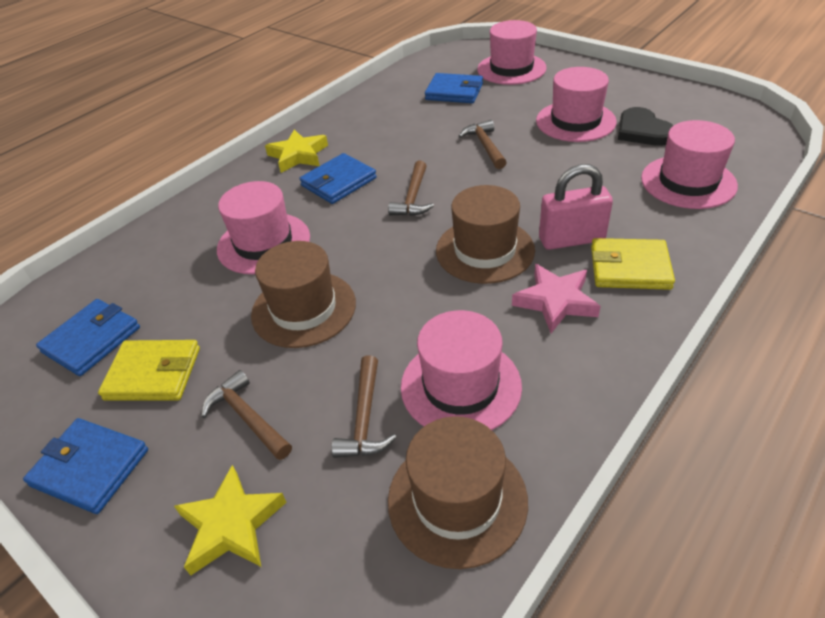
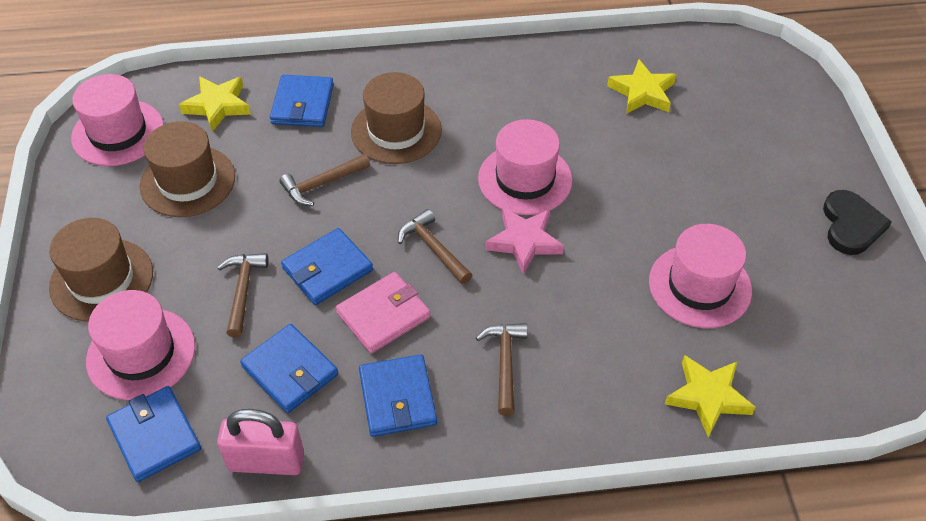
blue wallet: [23,418,148,514] [36,299,140,376] [300,153,377,204] [425,73,483,103] = 4 -> [106,386,201,482] [240,324,338,413] [270,75,334,127] [281,228,373,305] [359,354,437,437] = 5
pink hat: [217,181,310,274] [401,310,522,430] [477,20,547,85] [536,67,617,142] [641,120,738,209] = 5 -> [71,74,164,166] [86,290,195,400] [478,119,573,215] [649,224,752,328] = 4
pink wallet: none = 0 -> [336,272,430,353] = 1
yellow star: [174,465,287,575] [265,130,328,173] = 2 -> [179,76,251,132] [607,59,677,114] [665,355,756,437] = 3
yellow wallet: [98,340,200,401] [591,238,675,290] = 2 -> none = 0

